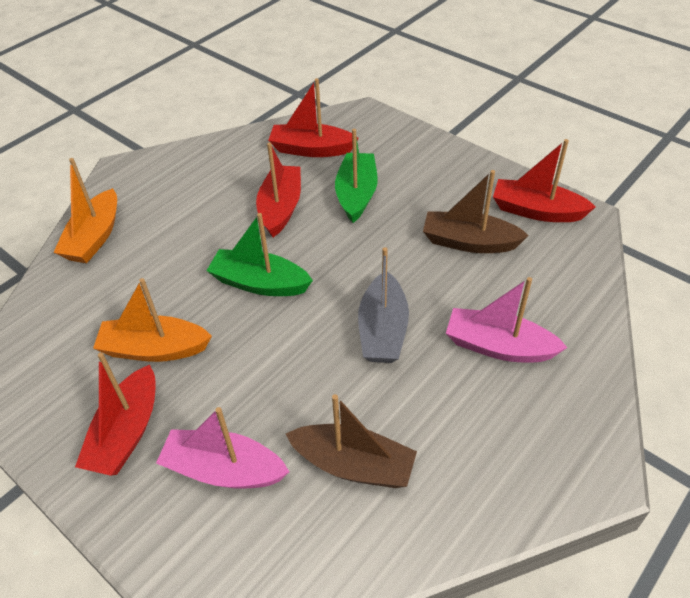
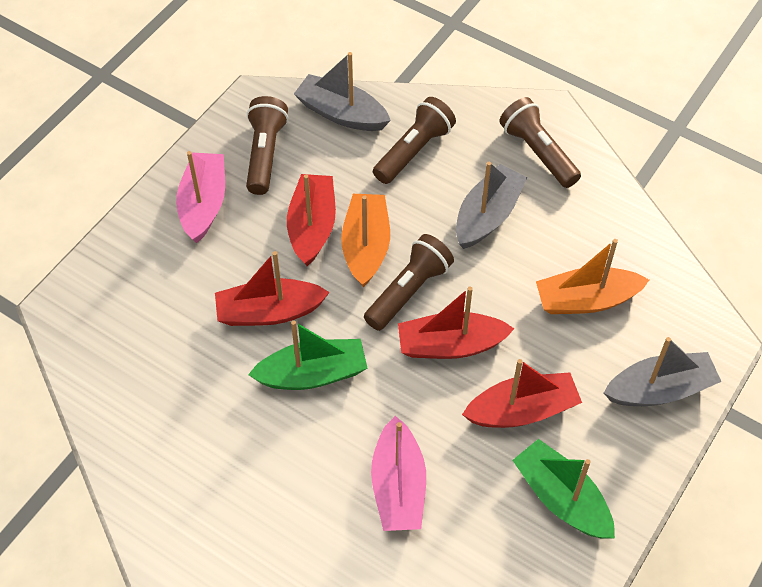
brown boat: [286,394,417,488] [423,170,529,253] = 2 -> none = 0
brown flashlight: none = 0 -> [246,96,289,195] [364,234,454,331] [373,97,456,184] [499,97,581,188] = 4
grey boat: [358,247,409,363] = 1 -> [294,52,391,131] [456,162,527,249] [604,337,722,406] = 3

